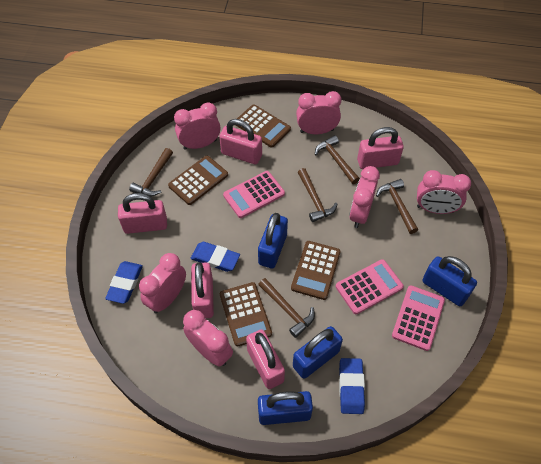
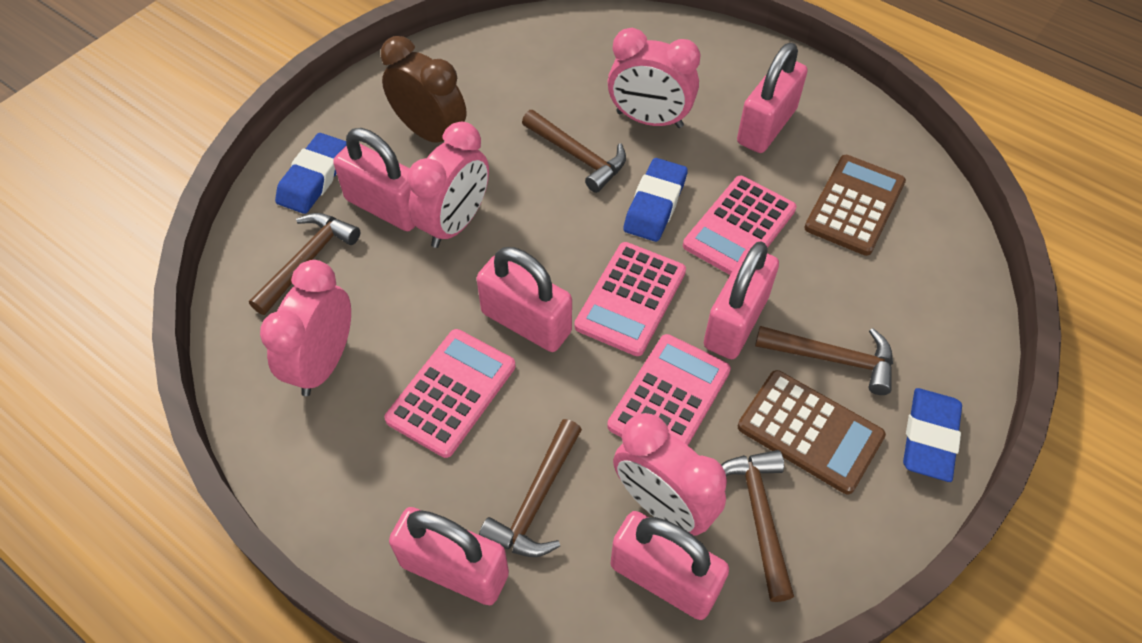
blue padlock: [258,213,288,268] [258,391,313,425] [293,326,343,379] [422,256,477,306] = 4 -> none = 0
brown calculator: [168,156,228,205] [220,282,272,346] [236,104,291,148] [291,241,341,300] = 4 -> [738,370,886,494] [804,155,906,256] = 2
brown clock: none = 0 -> [381,36,466,143] = 1
pink calculator: [223,171,285,218] [336,259,404,314] [392,285,445,351] = 3 -> [384,329,515,458] [574,242,686,356] [607,334,731,445] [683,176,796,275] = 4
pink clock: [139,253,186,313] [174,102,220,150] [183,310,233,366] [296,91,341,134] [349,166,380,228] [417,170,471,214] = 6 -> [260,260,351,396] [407,122,489,248] [608,28,700,128] [613,413,727,536] = 4
pink padlock: [118,193,167,234] [191,262,214,318] [219,119,262,164] [246,329,285,389] [357,127,404,169] = 5 -> [333,128,415,231] [389,507,509,605] [476,247,572,352] [611,511,729,620] [704,241,779,359] [737,43,808,153] = 6

